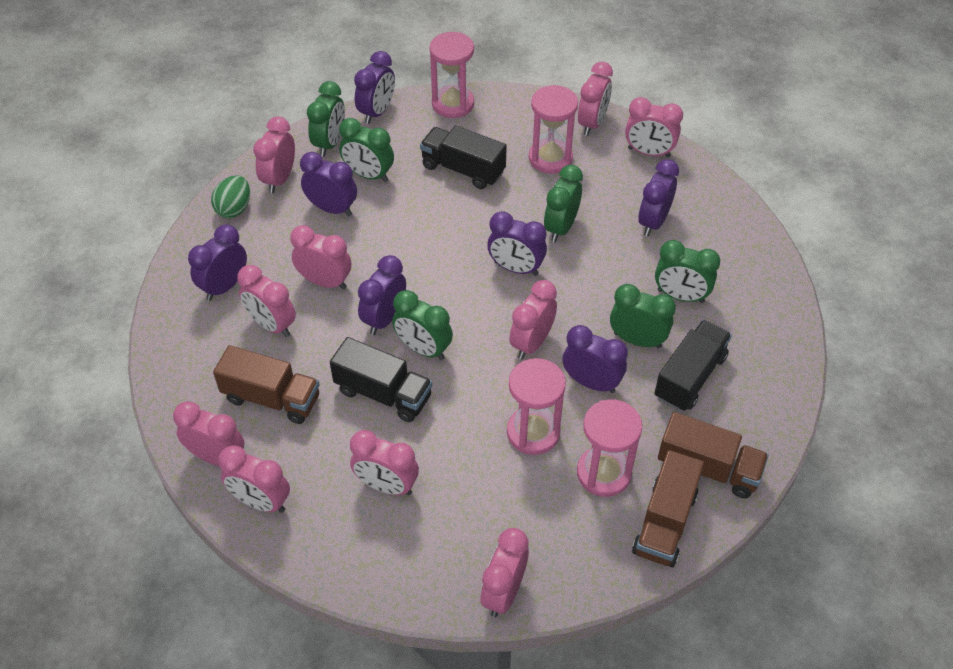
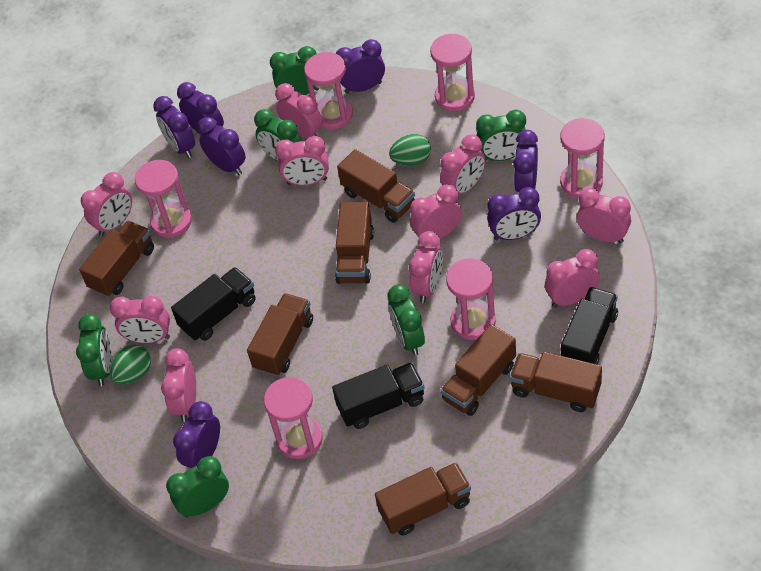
brown truck: [213,345,320,424] [632,450,704,567] [658,412,769,498] = 3 -> [79,221,154,297] [247,293,313,376] [335,202,374,284] [337,149,415,223] [375,462,471,536] [441,324,516,416] [510,352,602,412] = 7
green egg: [211,175,250,218] = 1 -> [109,345,151,384] [389,134,431,166] = 2
pink hourglass: [430,32,474,118] [507,358,566,455] [529,85,578,174] [577,399,642,497] = 4 -> [135,160,192,238] [264,377,323,459] [304,52,353,129] [430,34,475,111] [446,258,496,340] [560,118,605,198] = 6

